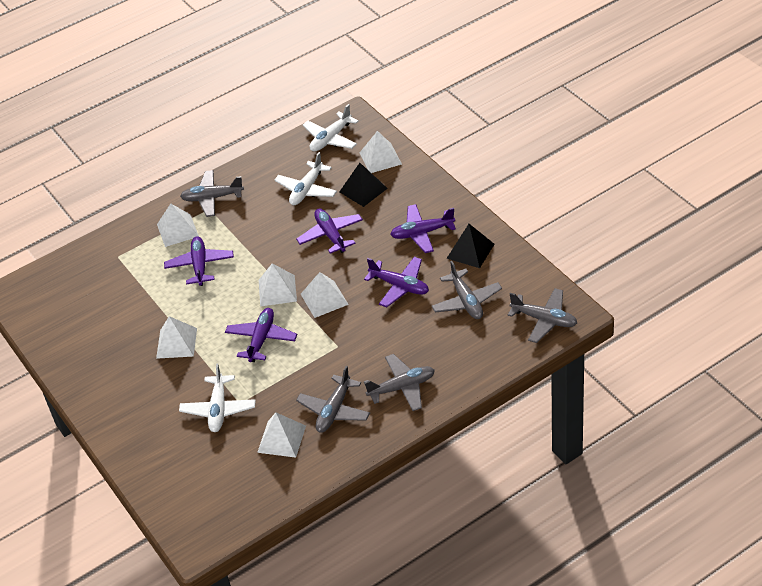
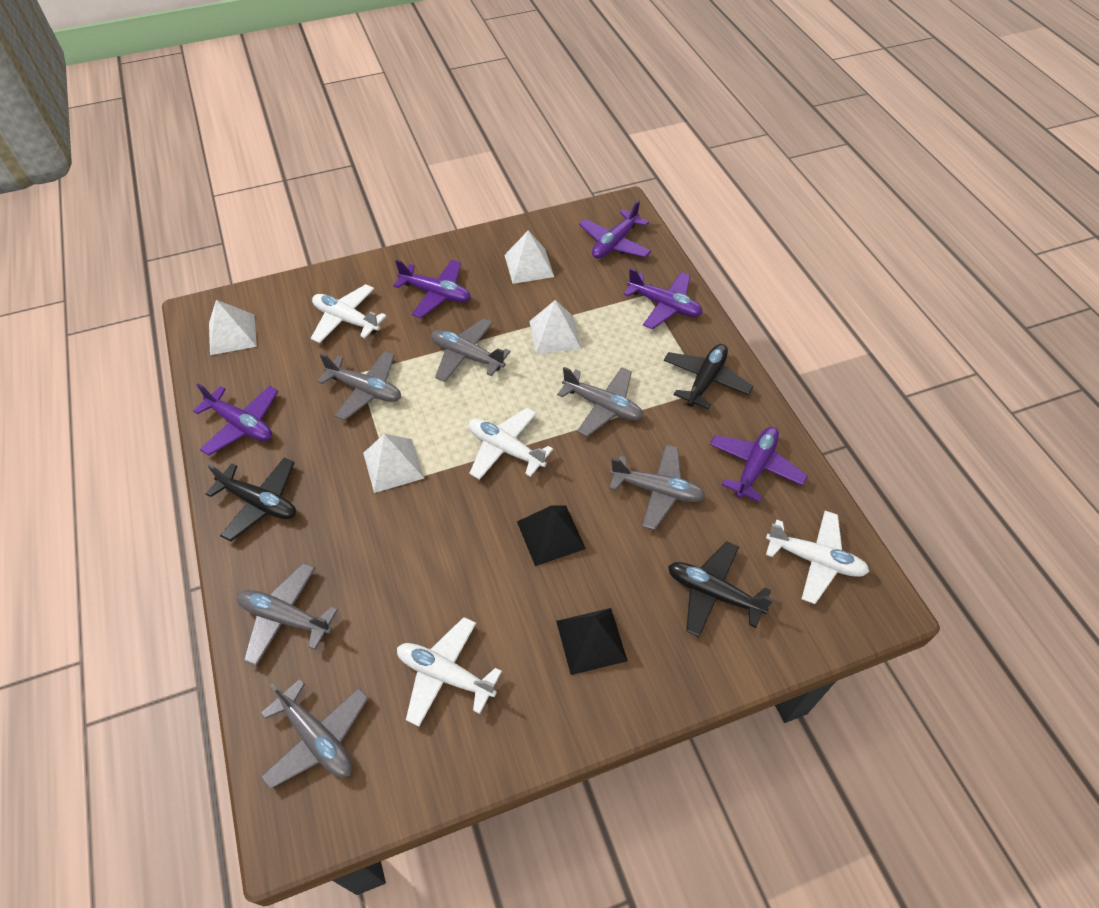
black plane: none = 0 -> [206,458,296,541] [664,344,754,409] [668,542,774,637] = 3
grey plane: [180,170,244,217] [296,366,370,433] [364,354,435,411] [432,261,502,319] [508,288,577,343] = 5 -> [237,563,338,666] [260,679,369,789] [317,351,401,421] [431,318,510,382] [557,367,643,437] [609,444,706,530] = 6
white plane: [179,364,256,432] [274,152,337,205] [303,104,359,152] = 3 -> [311,284,386,343] [397,617,502,727] [469,408,553,480] [766,511,869,604] = 4
white pyramid: [156,316,197,359] [157,203,199,247] [257,413,306,458] [259,264,297,307] [301,272,349,318] [360,131,402,173] = 6 -> [209,300,257,355] [363,434,424,493] [504,230,554,284] [529,300,581,354] = 4

